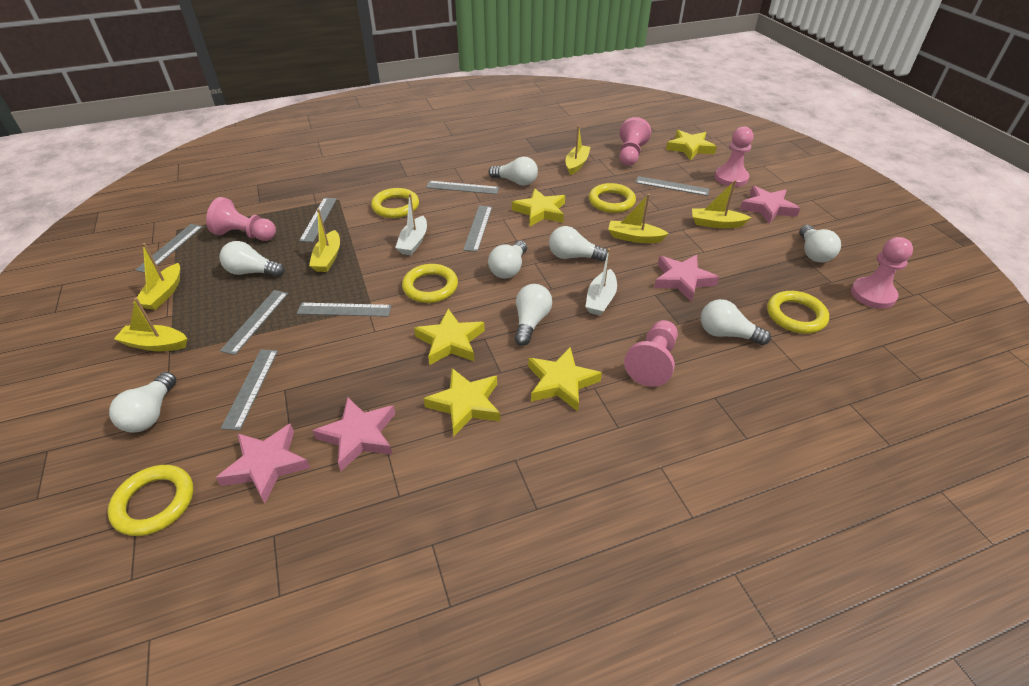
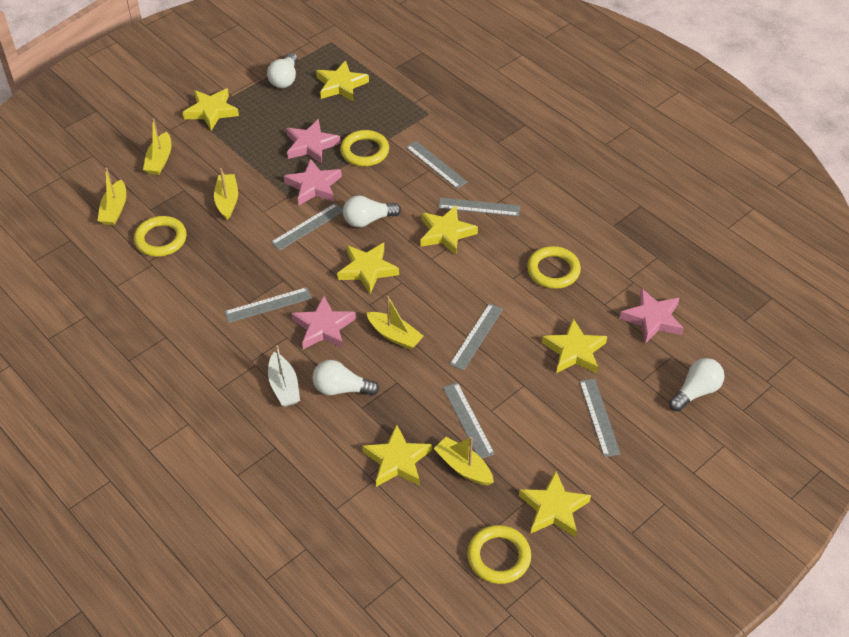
grey ruler: [135,224,203,273] [220,290,288,355] [221,349,278,430] [297,303,392,317] [299,198,337,242] [426,181,499,194] [463,206,492,252] [635,176,709,196] = 8 -> [224,287,312,323] [271,203,343,251] [406,141,468,189] [438,198,520,216] [443,382,495,459] [450,303,503,371] [579,379,620,457] = 7
pink pawn: [206,197,276,241] [619,117,651,166] [624,320,678,387] [714,126,753,187] [851,237,913,309] = 5 -> none = 0
white boat: [395,194,427,255] [585,248,617,316] = 2 -> [268,345,300,407] = 1
white light bulb: [109,372,176,433] [219,241,285,277] [488,241,527,279] [489,157,538,186] [515,284,552,346] [549,226,607,262] [701,299,771,345] [800,225,841,263] = 8 -> [267,53,298,88] [312,360,379,396] [343,195,401,227] [669,358,724,411] = 4
yellow boat: [114,298,187,351] [133,243,180,310] [309,209,340,272] [566,125,590,175] [608,194,669,243] [692,180,751,228] = 6 -> [98,168,126,225] [143,118,171,175] [214,168,238,220] [366,296,424,350] [434,437,494,485] = 5
yellow ring: [108,465,193,536] [371,188,419,218] [402,264,458,303] [589,183,636,213] [767,291,829,334] = 5 -> [134,216,187,257] [340,130,389,166] [467,525,531,584] [527,246,581,289] = 4
yellow star: [414,309,485,365] [423,368,500,436] [512,188,565,227] [528,347,602,411] [666,130,717,160] = 5 -> [183,88,239,131] [316,60,369,102] [337,243,399,294] [362,424,432,487] [421,206,478,255] [519,471,591,537] [542,318,607,373] = 7

